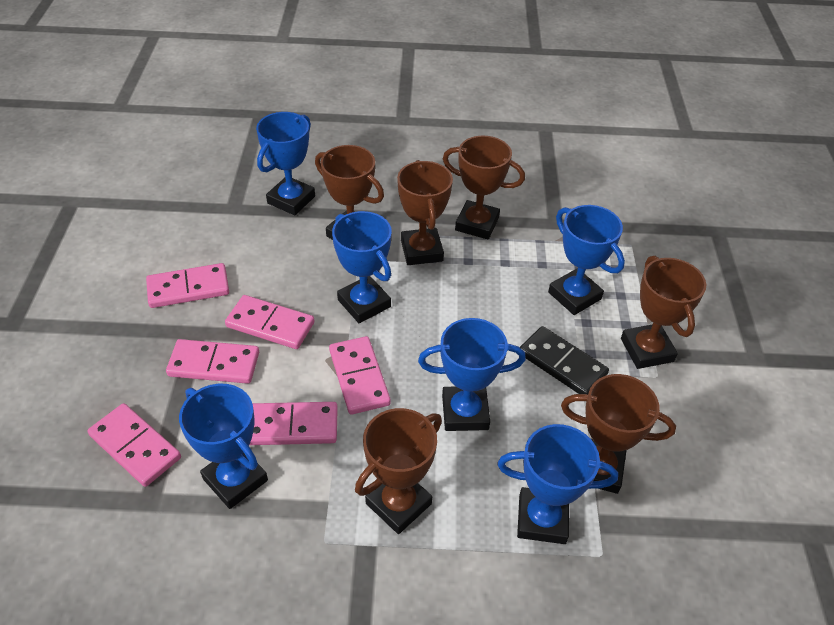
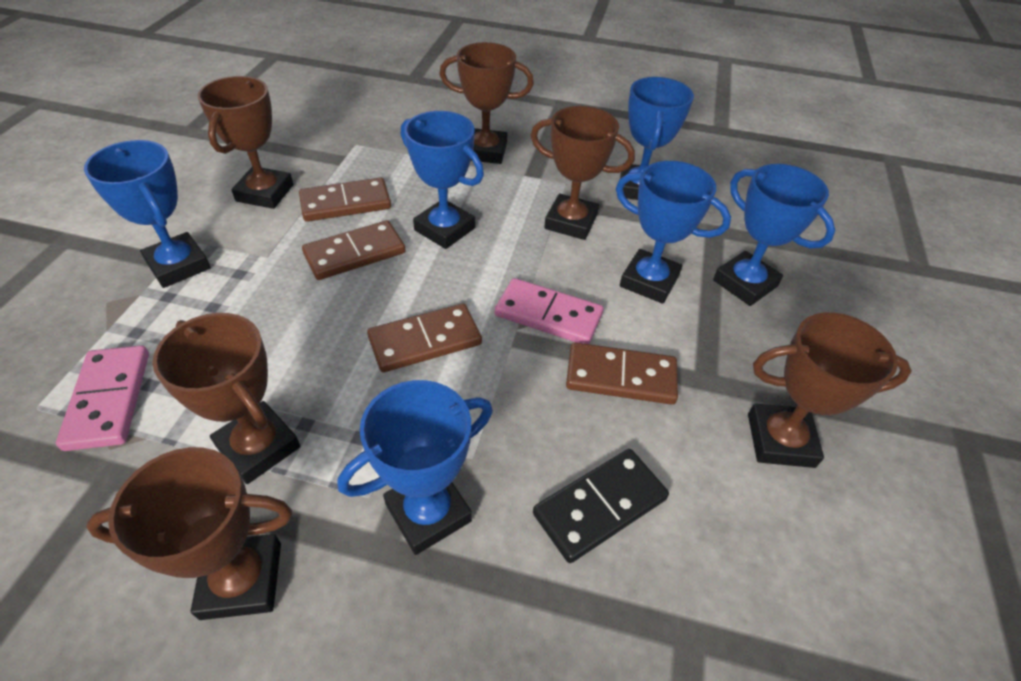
brown domino: none = 0 -> [299,177,391,222] [302,220,406,280] [367,303,482,372] [566,342,678,405] = 4
pink domino: [88,403,181,487] [146,263,229,308] [166,339,259,384] [225,295,315,349] [249,402,338,445] [329,336,391,415] = 6 -> [56,345,149,451] [495,278,603,344] = 2

